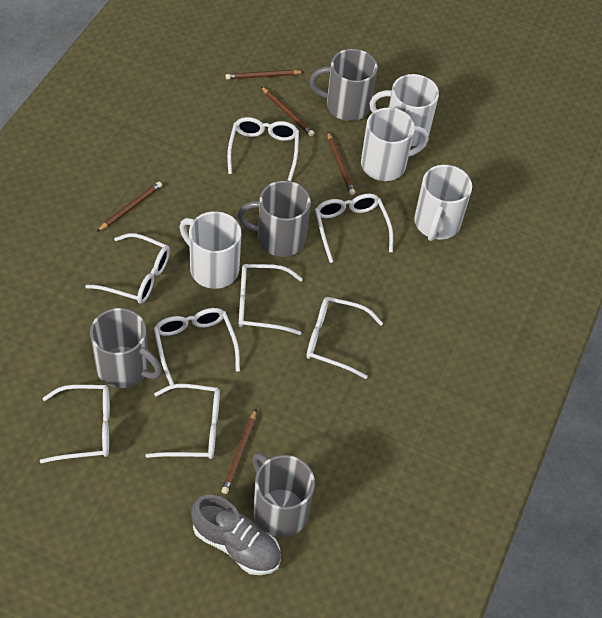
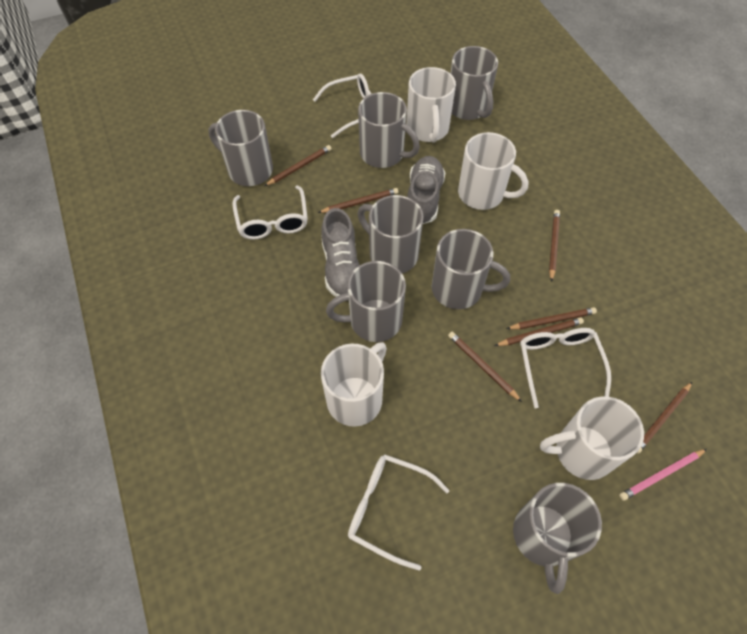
brown pencil: [97,182,162,232] [221,409,256,494] [226,70,303,79] [261,87,314,136] [327,132,355,195] = 5 -> [264,145,331,186] [318,188,398,213] [448,332,522,402] [495,317,584,346] [506,307,597,330] [549,210,560,282] [637,382,692,454] = 7
grey mug: [90,308,162,388] [238,181,311,257] [252,452,315,537] [310,49,378,121] = 4 -> [209,110,273,186] [326,261,406,342] [358,92,420,168] [358,195,424,273] [432,229,510,309] [450,46,498,120] [513,483,602,594] = 7
grey shoe: [191,495,281,575] = 1 -> [321,208,359,297] [407,156,446,224] = 2
pink pencil: none = 0 -> [619,449,707,501] = 1
white glasses: [40,385,110,463] [85,233,170,304] [145,384,220,459] [154,308,240,385] [227,117,299,181] [239,264,303,335] [307,297,383,379] [315,194,393,263] = 8 -> [232,185,308,240] [313,73,373,138] [348,454,450,571] [520,328,611,408] = 4

